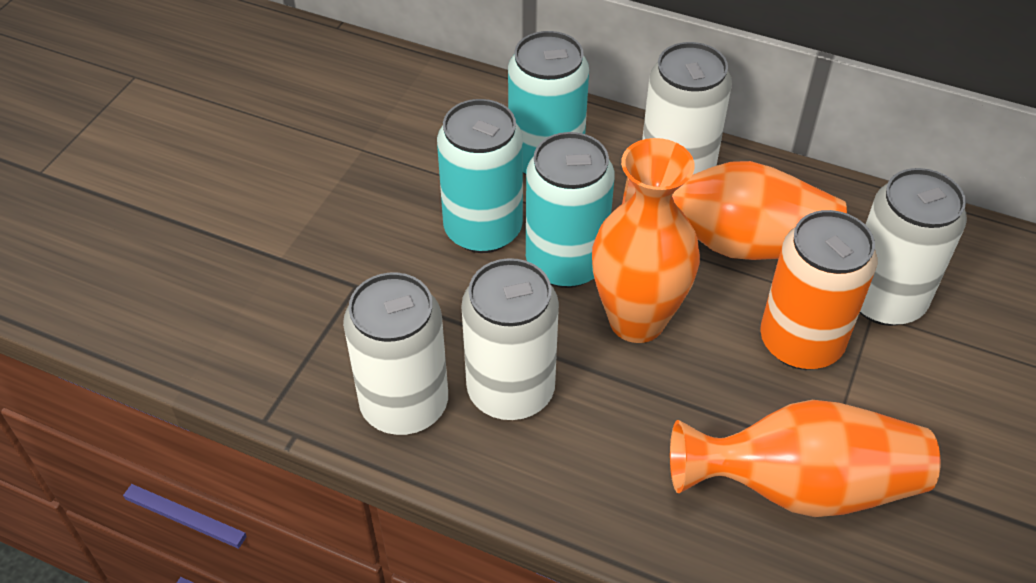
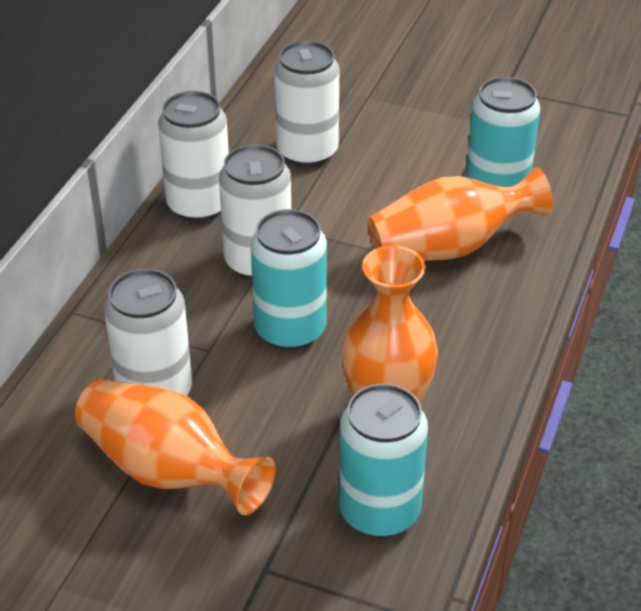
orange can: [760,210,877,370] = 1 -> none = 0

